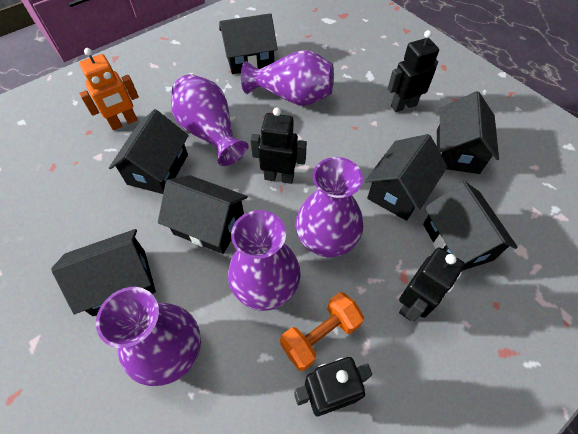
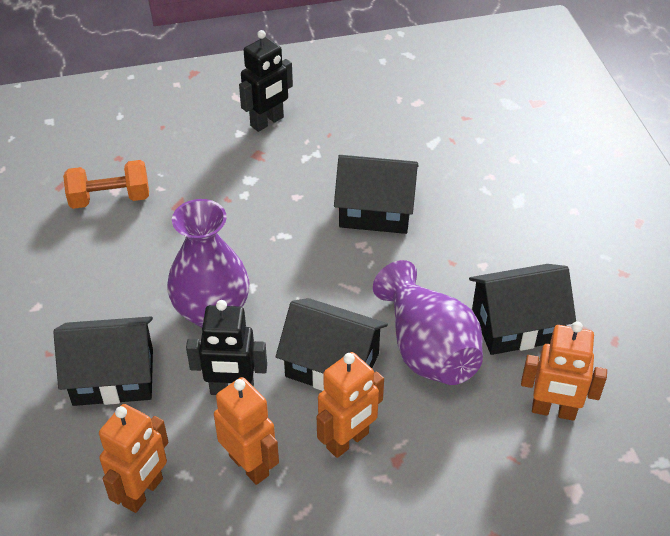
black house: [51,229,156,316] [109,109,189,194] [158,175,248,254] [219,13,278,74] [365,134,447,221] [423,181,518,271] [437,91,499,174] = 7 -> [53,317,153,406] [276,298,388,391] [334,155,419,234] [469,264,576,355] = 4
black robot: [250,107,307,184] [294,357,372,416] [388,30,439,112] [399,247,465,322] = 4 -> [186,300,267,395] [239,30,293,132] = 2
orange robot: [79,48,139,130] = 1 -> [99,404,168,513] [214,377,279,485] [317,352,384,458] [521,321,607,421] = 4
purple vase: [96,287,201,386] [171,74,249,166] [228,210,301,311] [241,50,334,106] [296,157,363,257] = 5 -> [167,199,250,328] [373,260,483,385] = 2

